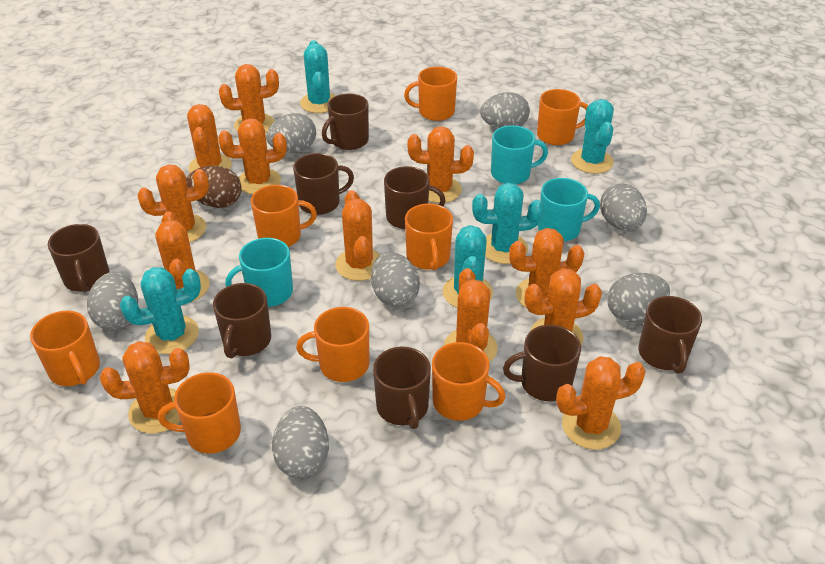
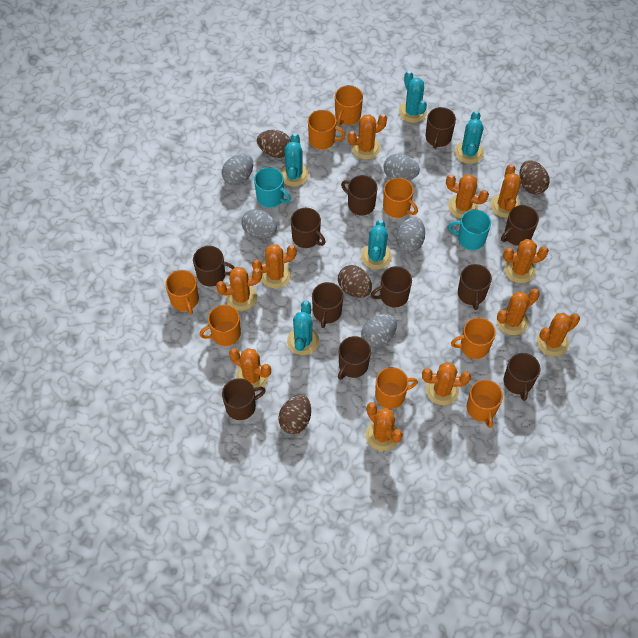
brown egg: [186,166,242,208] = 1 -> [257,130,291,158] [278,394,311,434] [338,265,372,298] [520,160,549,195] = 4
brown mug: [48,224,110,292] [213,283,271,358] [293,153,354,215] [322,93,369,150] [373,347,431,429] [384,166,446,229] [503,325,581,401] [638,296,702,374] = 8 -> [193,246,235,287] [222,378,266,420] [291,208,326,248] [312,282,343,328] [338,336,371,380] [341,175,377,216] [371,266,412,307] [426,107,456,149] [458,264,492,310] [501,205,539,246] [504,353,540,401] = 11
grey egg: [87,272,138,330] [266,113,316,153] [272,406,329,478] [371,252,420,308] [480,92,530,129] [600,184,647,231] [607,273,670,322] = 7 -> [222,154,253,186] [241,209,277,239] [361,314,397,348] [383,154,420,181] [396,217,425,252] = 5
orange cactus: [100,341,189,434] [138,165,209,243] [155,211,209,302] [187,104,232,173] [218,118,287,194] [219,64,279,133] [335,190,380,281] [407,126,474,203] [444,268,498,362] [509,228,585,308] [525,268,602,345] [556,356,646,450] = 12 -> [216,267,262,311] [229,348,271,388] [252,244,297,288] [348,114,387,159] [366,402,403,451] [422,362,471,405] [446,174,489,218] [490,164,521,218] [497,289,540,335] [503,239,549,283] [537,313,580,356] = 11
turquoise mug: [225,238,293,307] [491,125,548,184] [538,178,600,242] = 3 -> [254,167,291,207] [448,209,491,250] = 2

